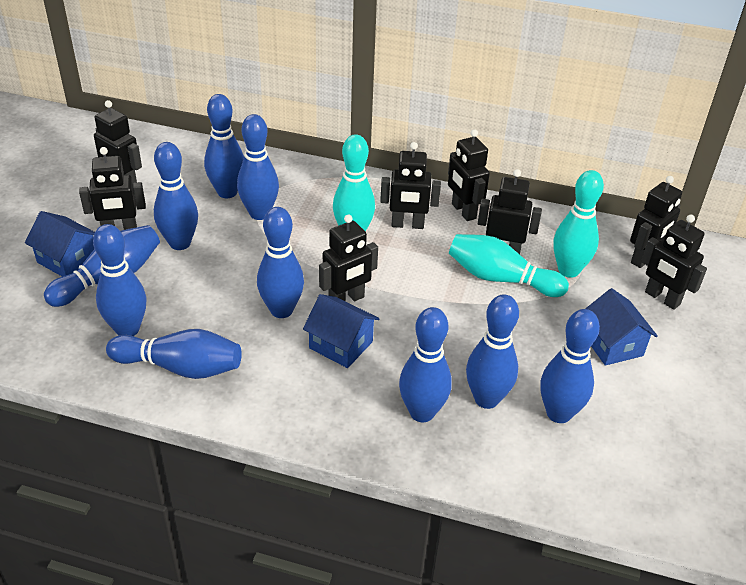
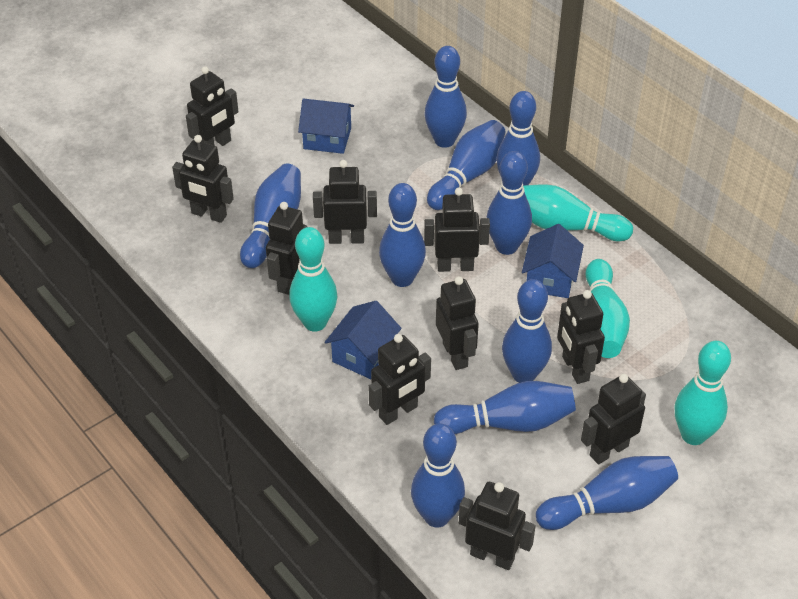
black robot: [79,147,146,230] [94,100,142,183] [319,215,378,301] [380,142,441,229] [448,129,490,221] [478,169,542,254] [630,176,682,268] [641,214,707,310] = 8 -> [172,135,234,223] [186,66,239,146] [266,202,307,295] [313,160,377,244] [368,334,431,425] [424,188,490,272] [436,276,479,370] [459,482,536,570] [557,290,605,384] [581,374,646,464] = 10
turquoise bowling pin: [333,134,375,232] [449,234,569,297] [553,170,604,278] = 3 -> [289,227,338,332] [523,184,633,241] [585,259,630,358] [675,341,731,445] = 4

